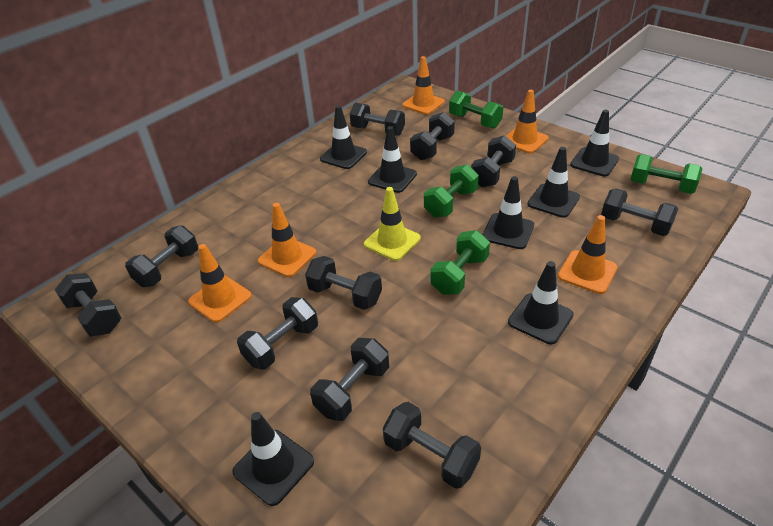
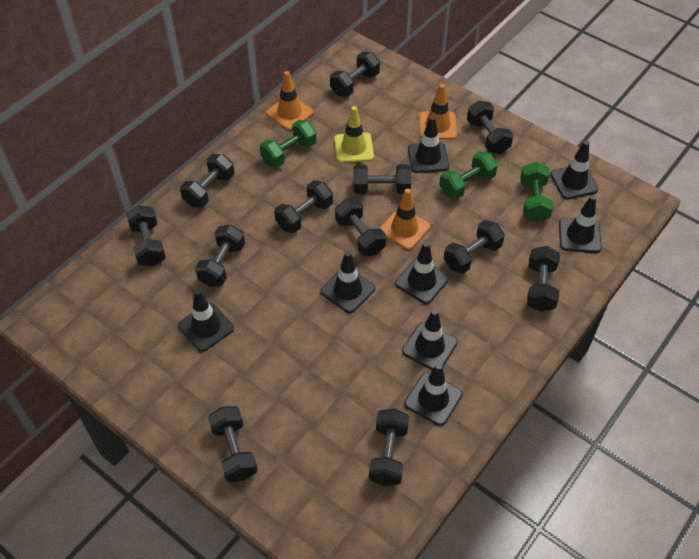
black dumbbell: [55,273,121,337] [125,225,198,287] [237,297,318,369] [305,256,382,310] [310,338,389,421] [349,103,405,136] [383,402,481,489] [410,112,455,160] [471,135,516,188] [601,188,678,236] = 10 -> [126,205,166,267] [180,154,234,208] [195,225,245,287] [208,406,258,482] [274,180,333,233] [330,52,380,97] [335,199,386,256] [354,164,411,194] [369,409,409,486] [444,220,505,274] [467,101,513,154] [527,246,560,312] = 12
black traffic cone: [232,412,314,506] [320,106,367,169] [368,126,417,193] [482,176,534,249] [508,261,573,344] [527,147,580,218] [570,110,619,176] = 7 -> [178,289,234,352] [321,251,375,313] [395,242,449,304] [402,309,458,370] [405,363,462,426] [408,116,449,173] [550,141,599,200] [559,195,602,253] = 8
green dumbbell: [424,164,479,218] [430,230,490,295] [449,91,503,128] [631,154,703,194] = 4 -> [260,120,317,168] [439,151,498,199] [521,162,553,222] = 3
orange traffic cone: [188,244,252,323] [258,203,316,277] [402,56,445,115] [506,90,549,153] [558,215,618,294] = 5 -> [266,71,313,130] [379,188,430,250] [419,84,457,140] = 3

